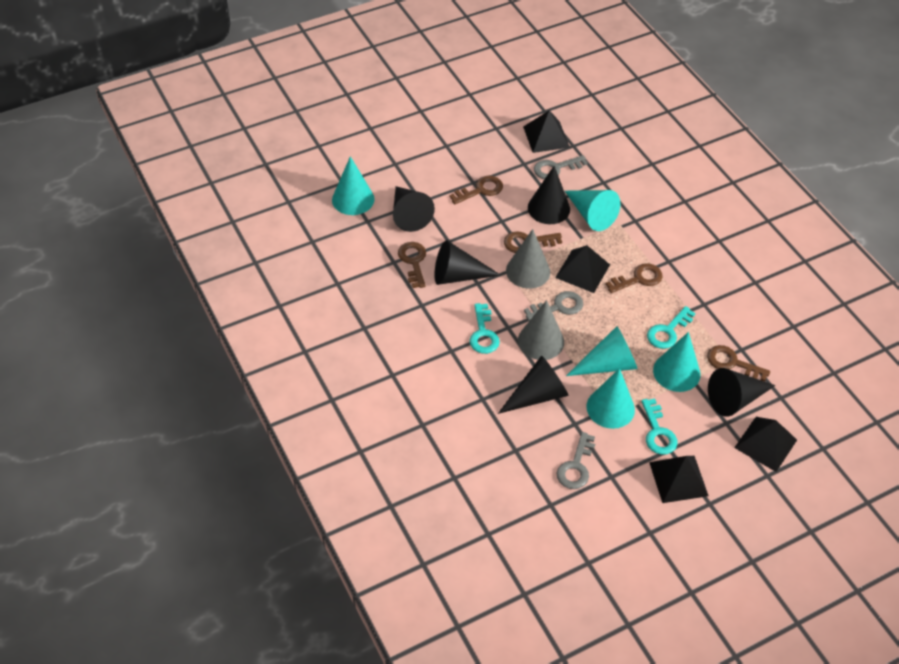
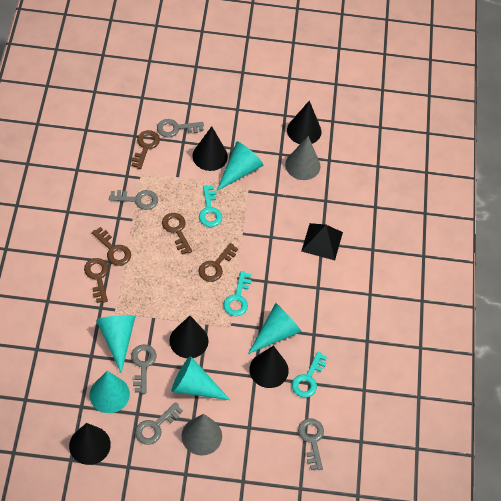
black pyramid: [523,110,570,153] [555,245,610,293] [649,456,709,503] [734,417,797,472] = 4 -> [301,223,343,260] = 1
grey key: [524,291,583,320] [534,155,588,179] [557,432,595,489] = 3 -> [109,190,158,210] [131,344,156,394] [135,402,183,445] [157,119,204,137] [298,419,324,470] = 5

